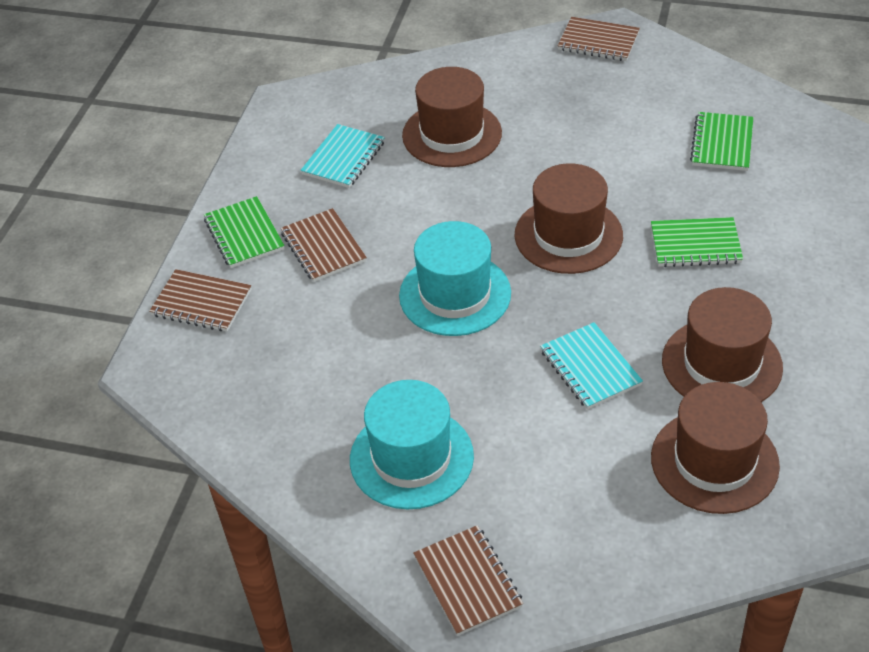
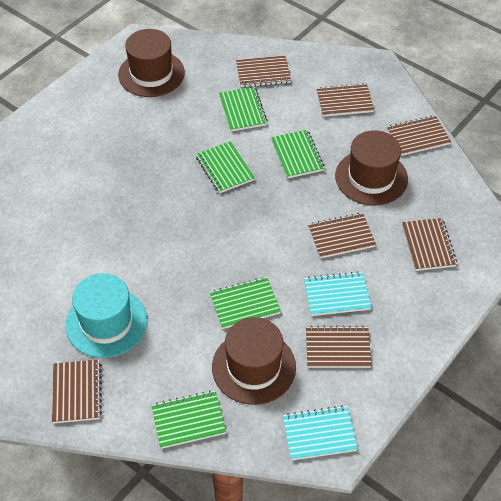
brown hat: [402,67,502,167] [514,163,623,274] [651,382,780,514] [662,287,783,402] = 4 -> [118,29,185,97] [212,317,296,405] [335,130,408,206] = 3
brown notebook: [149,269,251,332] [281,208,367,282] [413,525,523,636] [558,17,640,61] = 4 -> [52,359,102,423] [236,56,291,87] [306,326,372,368] [308,213,376,258] [316,83,374,117] [387,115,451,156] [402,218,457,271] = 7
green notebook: [204,196,285,268] [651,217,743,267] [690,112,754,171] = 3 -> [151,390,226,449] [196,141,255,193] [209,277,281,329] [219,87,268,132] [271,130,324,179] = 5
turquoise hat: [350,380,474,509] [399,221,511,336] = 2 -> [66,273,147,358] = 1

